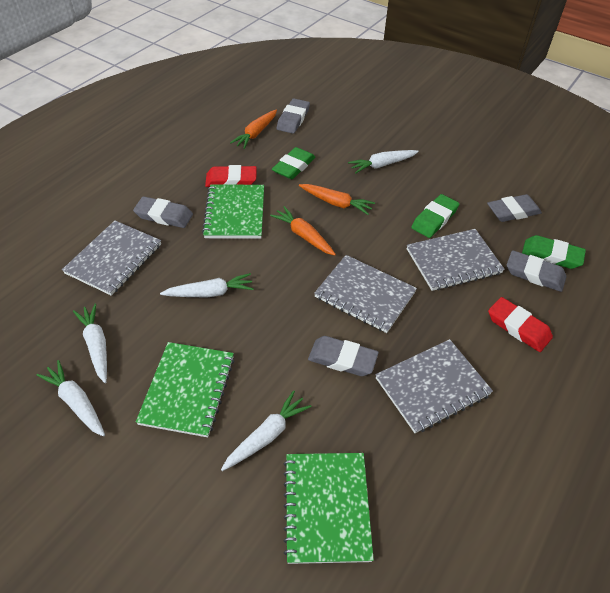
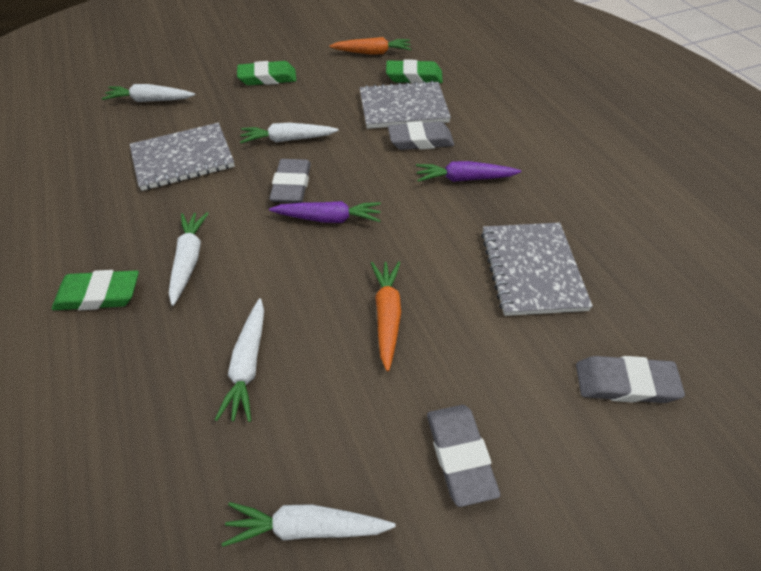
green notebook: [136,342,234,437] [202,184,264,239] [284,453,374,564] = 3 -> none = 0
grey eraser: [133,196,193,228] [277,99,310,134] [308,336,379,376] [487,194,542,222] [507,250,566,292] = 5 -> [269,159,311,203] [388,121,454,150] [427,405,500,507] [576,356,685,403] = 4
grey notebook: [62,221,161,296] [314,255,417,333] [375,339,493,433] [407,229,505,291] = 4 -> [130,123,235,191] [360,80,451,129] [481,223,593,316] = 3
orange carrot: [230,109,277,149] [270,206,336,256] [299,184,375,215] = 3 -> [329,37,411,55] [371,262,401,372] = 2
purple carrot: none = 0 -> [269,201,381,223] [416,161,521,182] = 2
red eraser: [205,165,257,187] [488,297,553,352] = 2 -> none = 0

